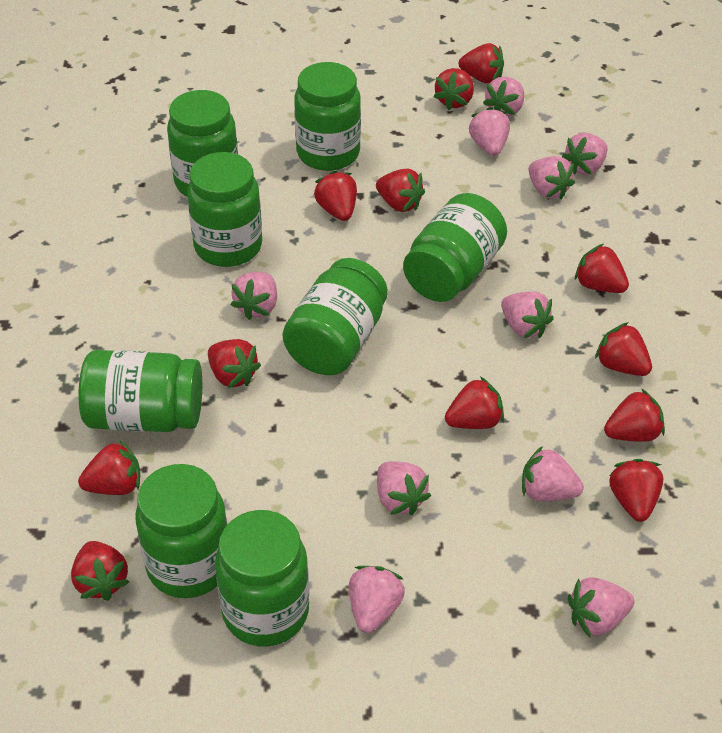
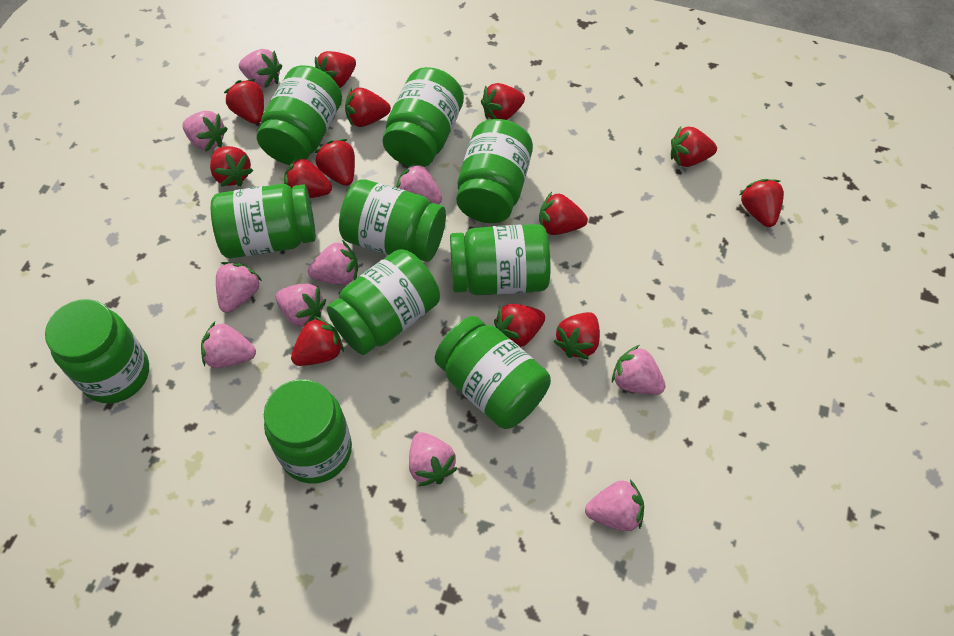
green jar: [79,350,202,432] [136,464,228,598] [167,90,238,197] [187,152,262,267] [215,510,309,647] [283,258,388,375] [294,62,361,171] [403,193,507,302] = 8 -> [45,299,149,404] [211,184,316,258] [257,65,342,165] [264,379,352,483] [327,249,440,355] [339,179,446,262] [383,67,464,167] [435,316,551,429] [450,224,551,295] [456,119,533,223] = 10
red strawberry: [71,541,129,601] [78,440,140,495] [208,339,261,388] [314,171,357,221] [376,169,425,212] [433,68,474,110] [445,377,504,429] [459,43,504,83] [575,244,629,293] [595,322,652,376] [604,389,665,442] [609,459,663,522] = 12 -> [210,146,253,186] [224,79,264,124] [284,156,332,198] [291,316,344,366] [315,51,356,88] [315,139,355,186] [345,87,391,127] [481,83,525,120] [494,304,545,347] [539,192,588,235] [554,312,600,360] [671,126,717,167] [740,179,784,227] = 13

